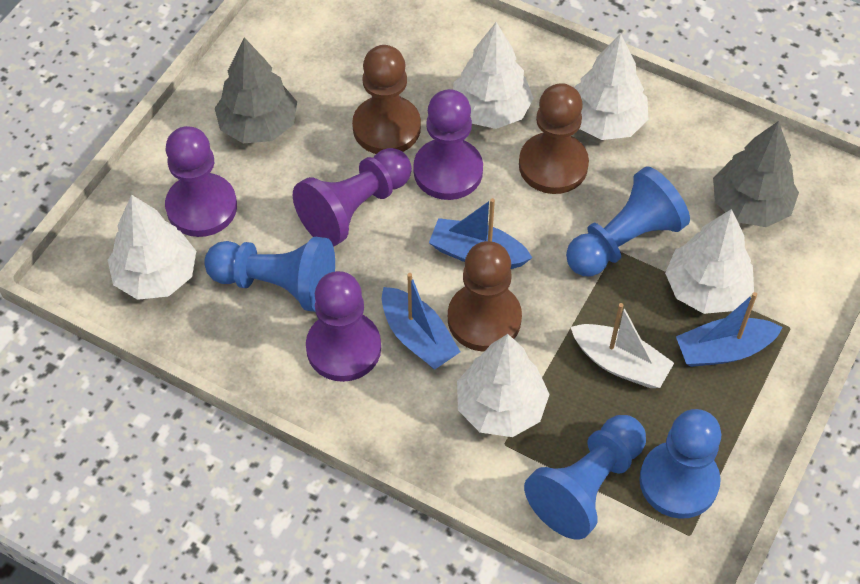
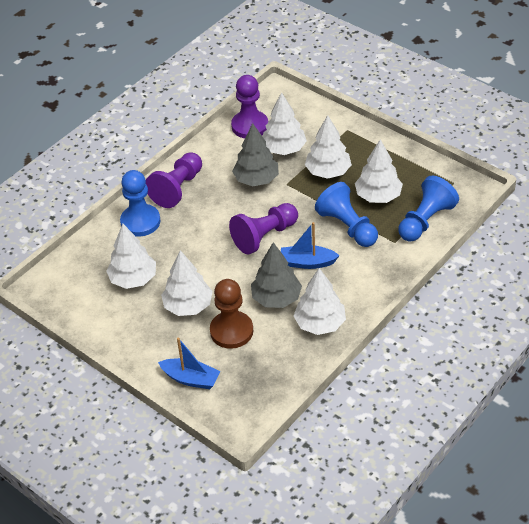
blue boat: [382,273,460,369] [429,198,532,269] [676,292,783,367] = 3 -> [158,338,221,389] [281,222,340,269] = 2
blue pawn: [204,237,335,312] [524,415,646,540] [566,167,690,276] [639,409,721,519] = 4 -> [120,170,161,237] [315,182,378,247] [398,176,459,242] = 3
brown pawn: [352,45,421,154] [448,241,522,352] [519,83,589,194] = 3 -> [210,279,253,349] = 1
purple pawn: [165,126,237,237] [293,148,412,246] [306,271,381,382] [413,89,483,200] = 4 -> [146,152,202,208] [229,203,298,254] [231,75,268,138] = 3
white boat: [571,303,674,388] = 1 -> none = 0
white tree: [108,195,196,300] [453,22,534,129] [457,334,550,437] [574,34,649,140] [665,209,754,314] = 5 -> [106,224,156,289] [161,250,213,316] [262,92,307,155] [294,268,346,335] [305,115,352,179] [355,139,403,203] = 6

